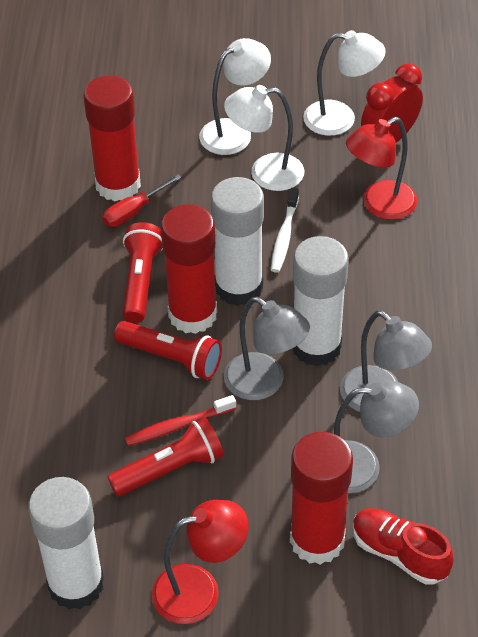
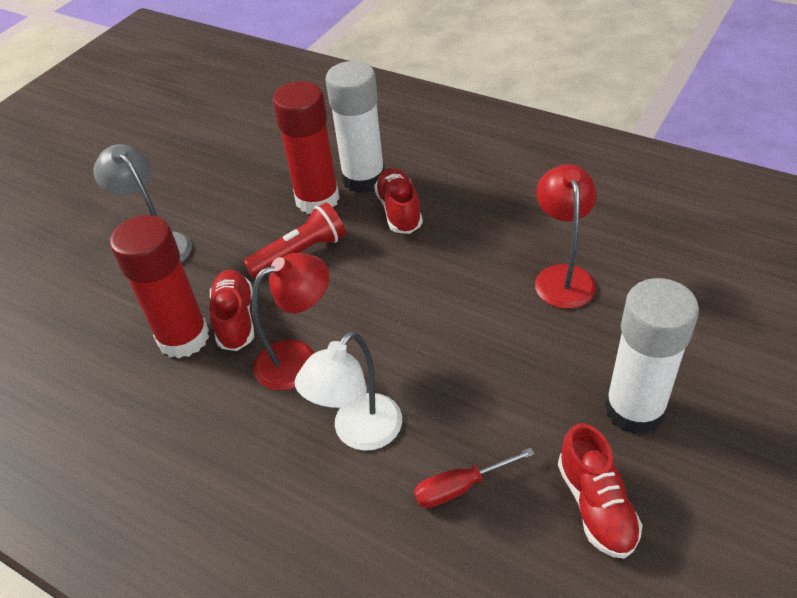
grey lamp: [224,297,310,400] [334,380,419,493] [340,311,432,412] = 3 -> [93,144,192,262] = 1
red clock: [361,63,423,142] = 1 -> none = 0
red flashlight: [108,418,224,496] [114,321,222,380] [123,222,163,323] = 3 -> [243,202,346,278] = 1
red glue stick: [83,75,141,201] [161,204,217,334] [290,432,353,565] = 3 -> [110,215,209,358] [272,81,340,214] = 2
red shoe: [353,508,454,584] = 1 -> [209,270,254,351] [374,168,423,234] [558,423,642,559] = 3
red toothbrush: [125,395,236,446] = 1 -> none = 0
white glue stick: [28,477,104,609] [211,177,264,306] [293,236,349,367] = 3 -> [326,61,385,193] [605,278,699,435] = 2
white lamp: [199,38,271,155] [224,85,304,191] [303,30,386,136] = 3 -> [295,331,402,451] = 1
white toothbrush: [271,188,299,273] = 1 -> none = 0

